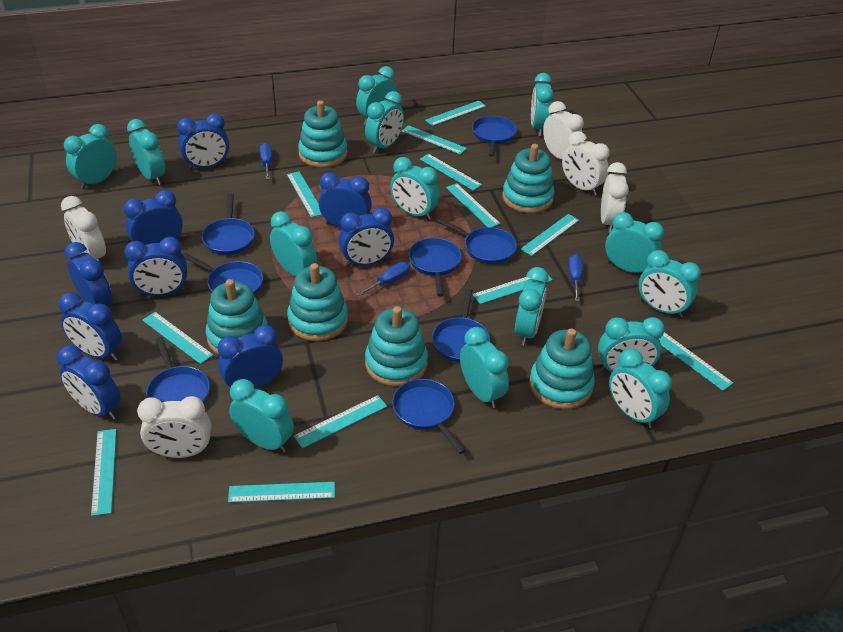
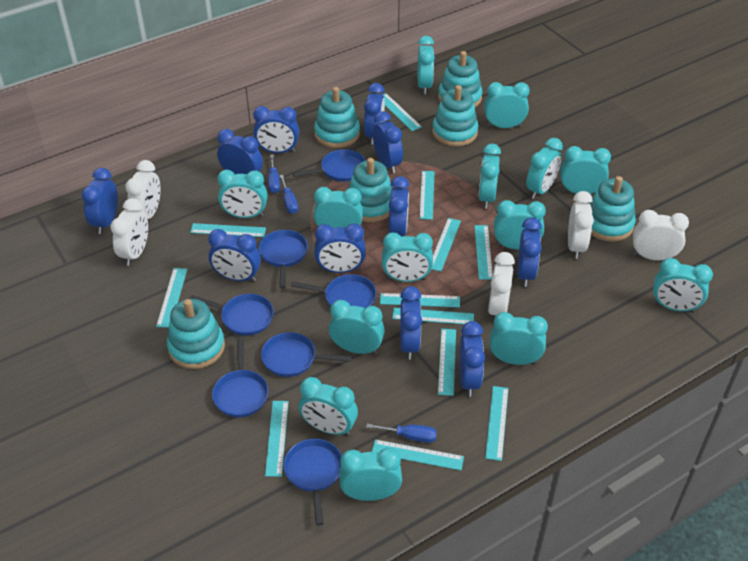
blue clock: [57,345,121,420] [58,292,122,361] [64,242,113,306] [123,190,183,245] [124,237,187,296] [177,113,229,170] [217,325,283,389] [318,172,372,228] [339,207,394,267] = 9 -> [82,168,118,234] [208,229,261,282] [217,129,263,174] [253,106,299,153] [315,223,366,273] [364,83,385,144] [373,111,403,173] [389,176,409,237] [400,286,422,360] [459,321,485,396] [518,217,542,287] = 11
blue pan: [146,337,210,403] [183,253,263,295] [202,194,255,255] [392,379,466,454] [409,238,461,296] [432,288,490,362] [437,218,517,264] [472,116,517,157] = 8 -> [189,294,274,336] [212,338,268,417] [259,230,308,288] [261,332,352,377] [284,439,342,526] [291,274,376,308] [293,149,366,182] = 7

